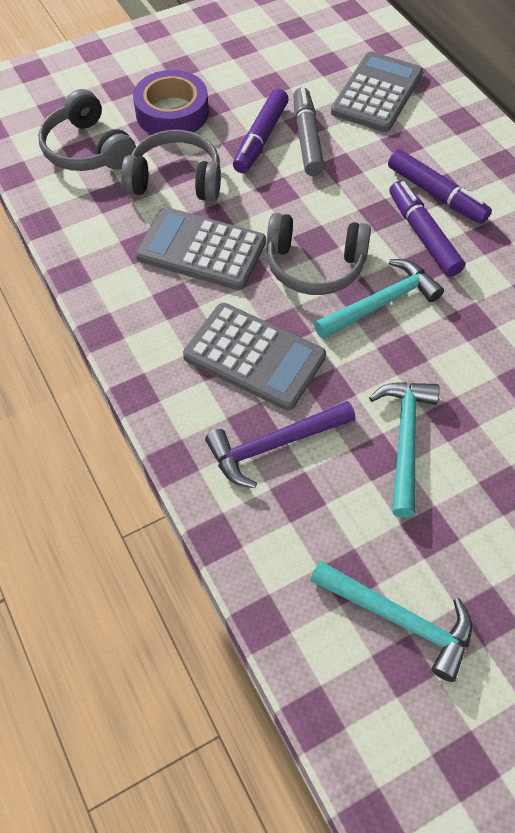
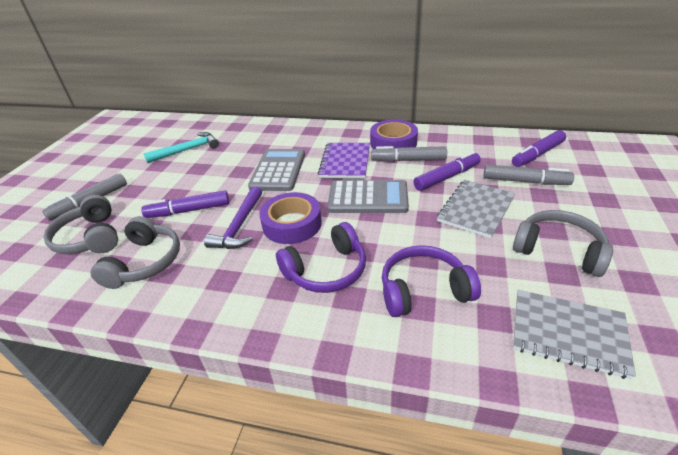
grey calculator: [136,207,266,290] [183,303,326,410] [331,52,423,132] = 3 -> [248,149,305,191] [327,180,409,213] = 2
grey marker: [294,87,325,176] = 1 -> [42,173,127,221] [371,146,447,162] [484,164,574,185] = 3
grey notebook: none = 0 -> [437,180,515,238] [513,290,636,379] = 2
purple headphones: none = 0 -> [276,222,366,293] [382,245,481,317] = 2
purple notebook: none = 0 -> [318,143,370,179] = 1
purple tape: [133,70,209,135] = 1 -> [259,192,322,244] [370,119,418,149] = 2
turquoise hammer: [310,560,472,682] [314,259,444,339] [369,382,440,518] = 3 -> [143,132,219,163] = 1

